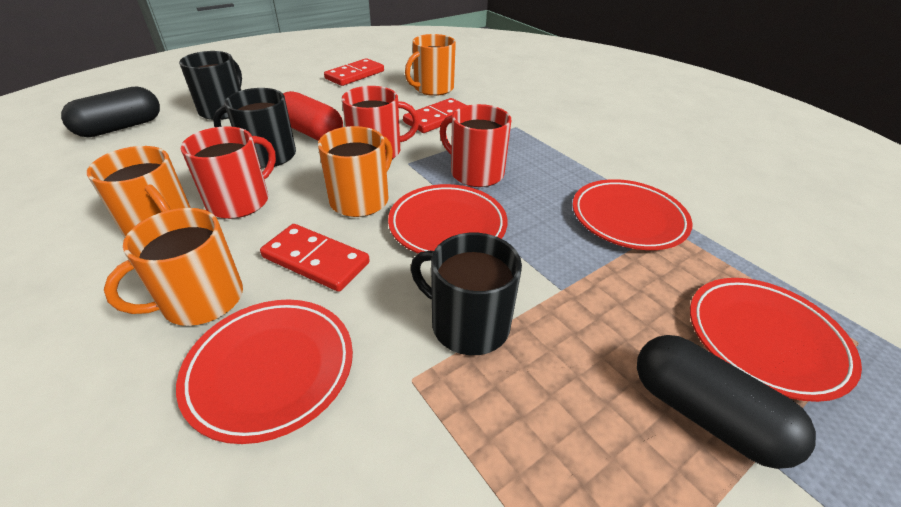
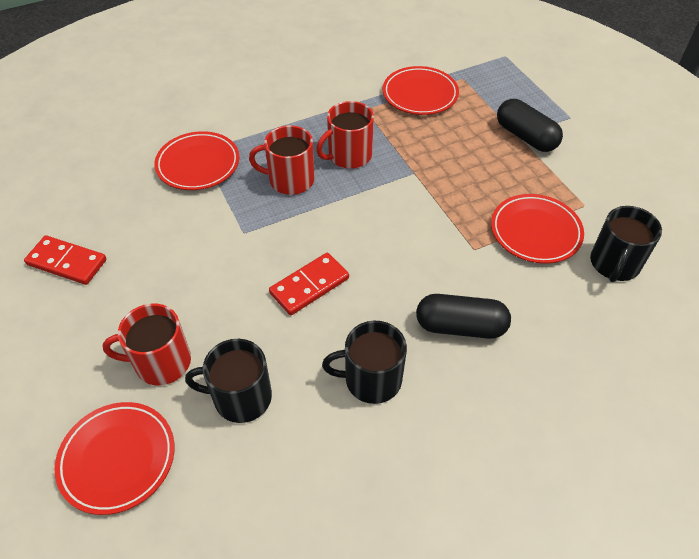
orange mug: [87,146,191,238] [104,208,243,326] [318,126,393,217] [405,34,456,96] = 4 -> none = 0
red capsule: [283,91,343,141] = 1 -> none = 0
red domino: [260,224,370,292] [324,58,384,86] [403,98,467,133] = 3 -> [24,235,106,285] [269,253,349,315] = 2

